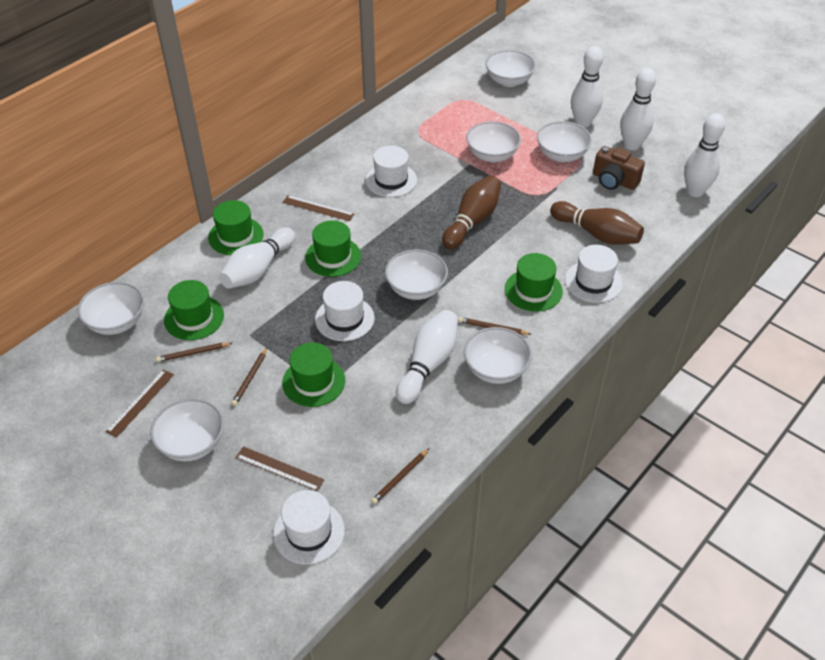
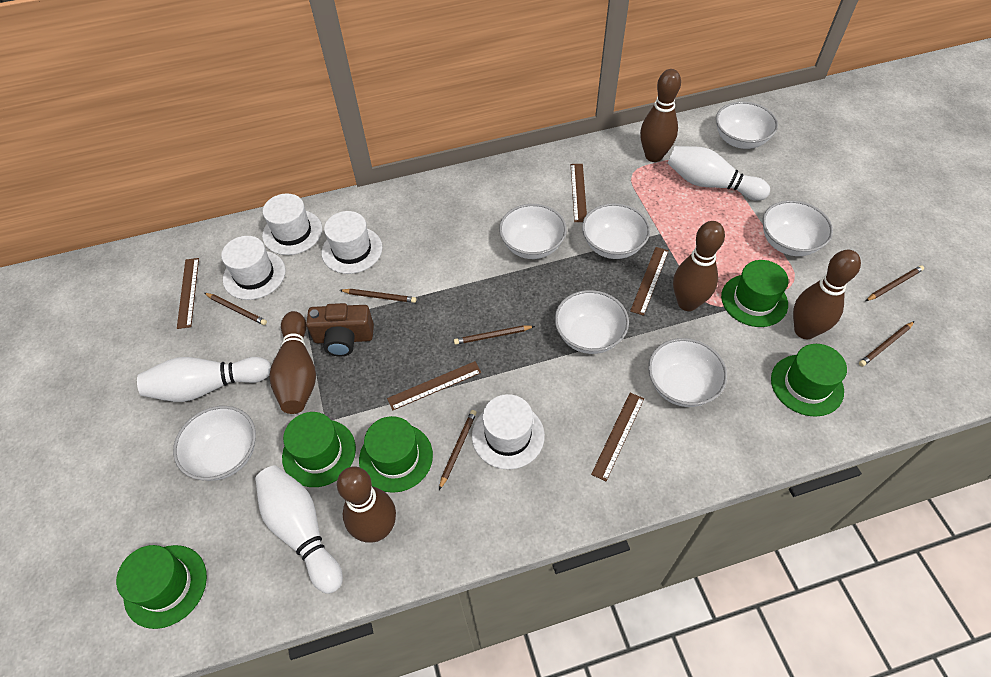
brown bowling pin: [442,175,501,249] [550,201,644,245] = 2 -> [269,311,316,414] [337,467,396,543] [640,69,681,162] [673,221,725,311] [793,250,861,339] = 5
brown pencil: [156,343,232,362] [231,347,268,406] [371,448,429,504] [458,317,531,335] = 4 -> [205,293,267,325] [340,289,416,303] [439,410,477,490] [454,326,535,345] [859,321,915,367] [866,265,924,301] = 6
brown ruler: [106,369,174,437] [236,446,325,491] [283,195,354,221] = 3 -> [177,258,199,329] [387,361,481,410] [571,164,587,222] [591,393,644,481] [630,247,669,316] = 5
white bowling pin: [219,227,295,289] [396,310,458,404] [571,46,603,128] [620,68,656,150] [684,113,725,197] = 5 -> [137,357,271,402] [255,465,343,594] [667,146,770,201] = 3

